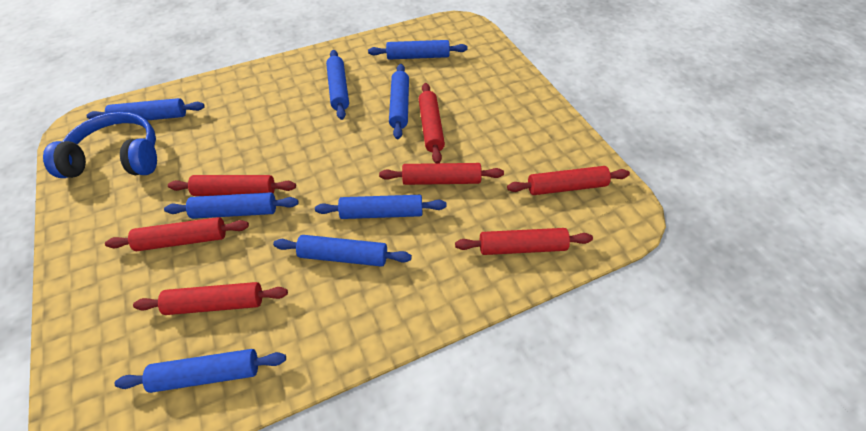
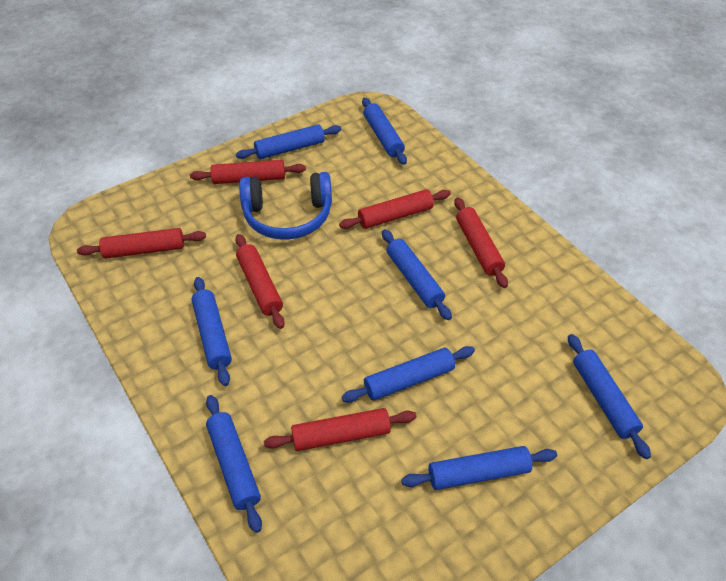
red rolling pin: [105,217,249,251] [133,282,288,315] [168,175,296,196] [379,163,504,185] [419,83,445,163] [455,228,593,255] [507,166,630,195] = 7 -> [77,228,206,259] [190,160,306,184] [235,234,285,329] [264,408,417,451] [339,189,451,229] [454,197,508,288] = 6

